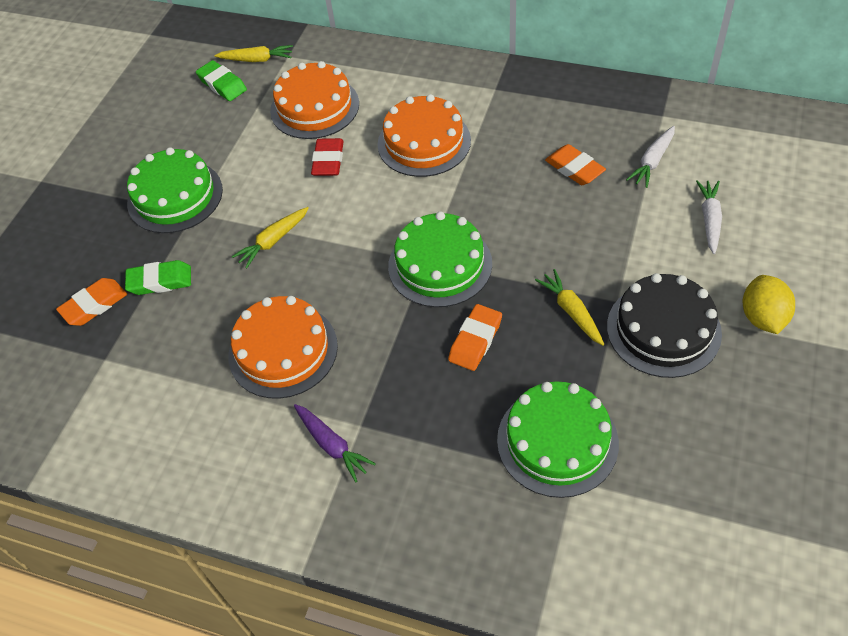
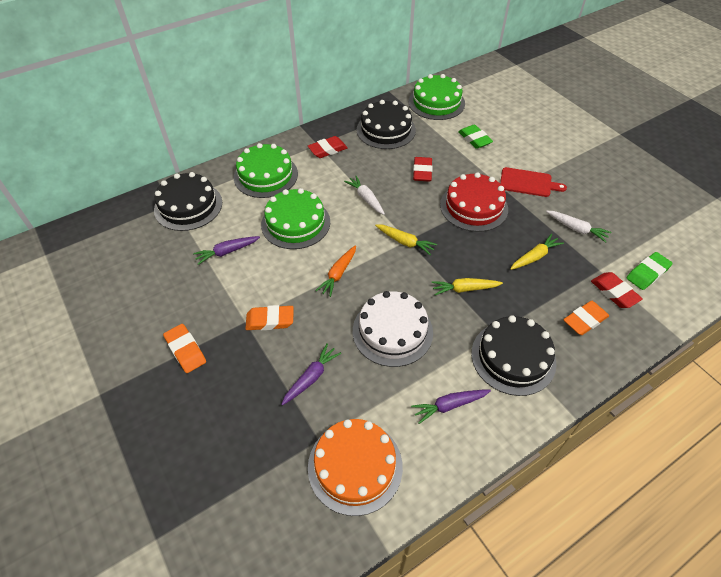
black cake: [607,273,722,378] = 1 -> [154,172,222,231] [357,100,416,149] [471,315,556,396] = 3
orange cake: [229,296,338,399] [270,61,359,139] [378,94,471,177] = 3 -> [308,419,403,516] = 1
orange carrot: none = 0 -> [315,245,356,297] = 1
purple carrot: [294,404,376,482] = 1 -> [193,236,260,265] [281,344,341,405] [411,390,491,424] = 3
red cake: none = 0 -> [440,172,508,232] = 1
red cutting board: none = 0 -> [500,167,567,197] = 1
red eraser: [311,138,344,176] = 1 -> [308,136,348,158] [413,157,433,182] [591,272,643,308] = 3
white cake: none = 0 -> [353,291,433,367] = 1
yellow lemon: [743,275,795,334] = 1 -> none = 0

